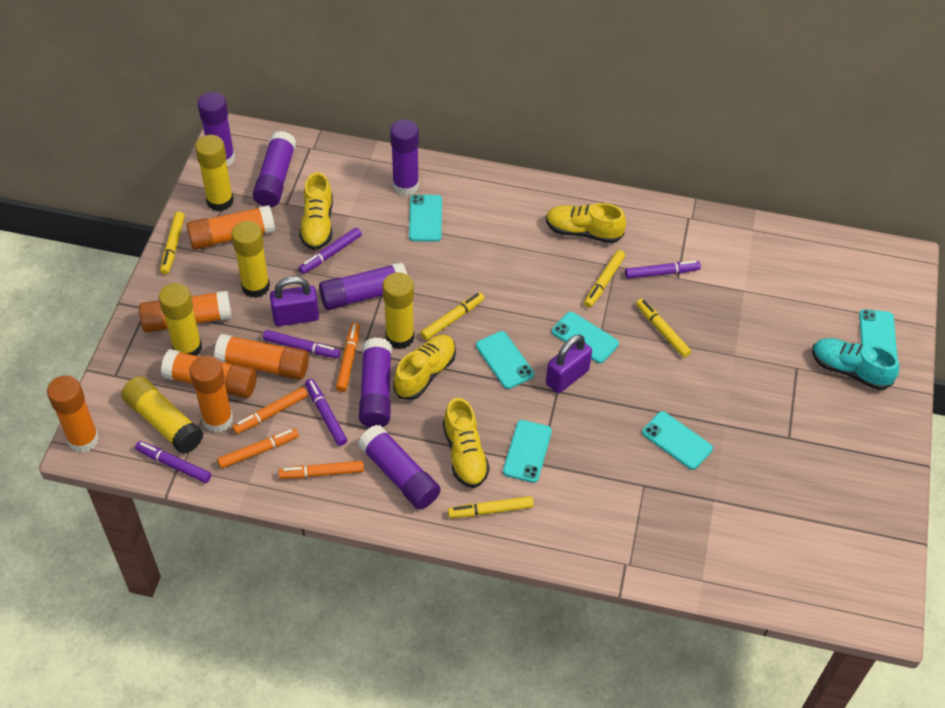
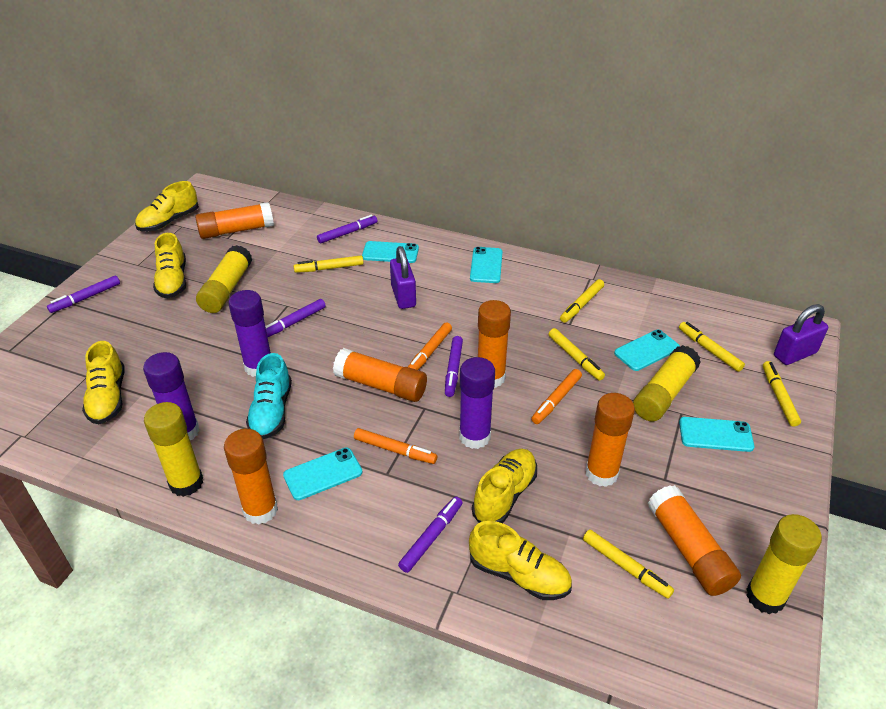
orange marker: [217,428,299,469] [232,387,308,434] [278,461,364,479] [336,323,360,392] = 4 -> [354,428,437,464] [408,322,452,370] [531,369,582,424] = 3
purple glue stick: [198,92,235,167] [253,131,296,207] [319,262,407,310] [358,425,441,510] [359,337,392,428] [390,119,419,196] = 6 -> [143,352,200,440] [229,290,271,377] [459,357,495,449] = 3
turquoise phone: [409,195,442,242] [476,331,534,389] [503,420,552,483] [552,312,619,363] [642,411,713,470] [859,309,897,357] = 6 -> [283,448,362,500] [362,241,419,263] [470,247,503,283] [614,330,680,371] [679,417,754,452] = 5
yellow glue stick: [121,376,203,454] [159,283,202,356] [195,135,234,211] [231,221,270,298] [382,272,414,349] = 5 -> [144,402,203,497] [196,245,252,313] [633,345,701,422] [746,514,822,614] = 4
yellow marker: [160,212,185,274] [420,292,484,340] [448,496,534,518] [584,250,625,308] [636,299,691,358] = 5 -> [294,255,364,273] [549,328,605,381] [560,279,604,323] [583,529,674,599] [679,322,745,372] [763,361,801,426] = 6
yellow shoe: [299,172,333,250] [393,335,456,400] [443,398,490,488] [546,203,626,243] = 4 -> [82,341,125,424] [135,181,199,231] [153,233,186,298] [469,521,572,600] [472,449,537,523] = 5

